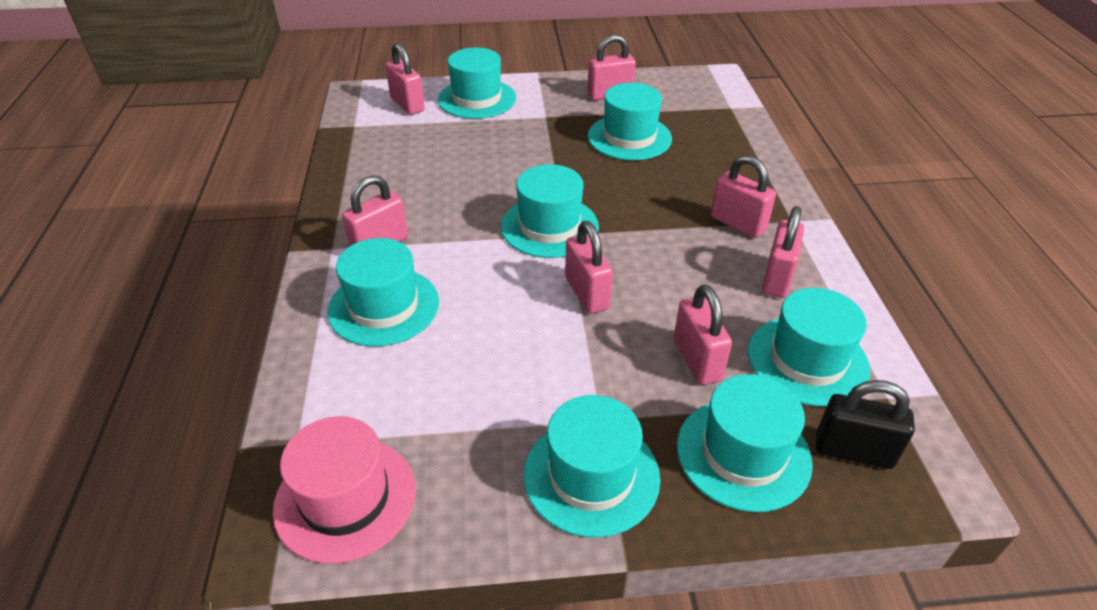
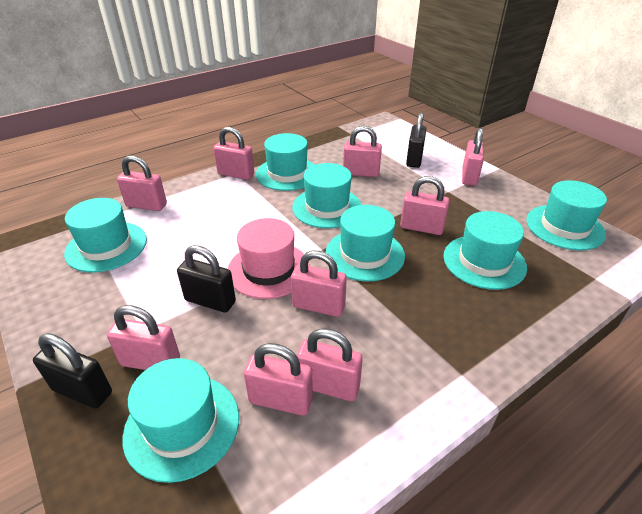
black padlock: [816,380,915,469] = 1 -> [33,333,112,409] [177,245,236,313] [406,113,426,168] = 3
pink padlock: [342,175,408,247] [385,43,425,115] [565,221,613,314] [587,35,636,100] [674,285,732,385] [711,155,776,238] [762,206,804,298] = 7 -> [107,305,180,370] [117,155,167,211] [213,127,254,180] [244,343,313,416] [291,251,347,317] [296,328,363,401] [343,126,382,177] [400,176,450,235] [462,128,484,186] = 9

